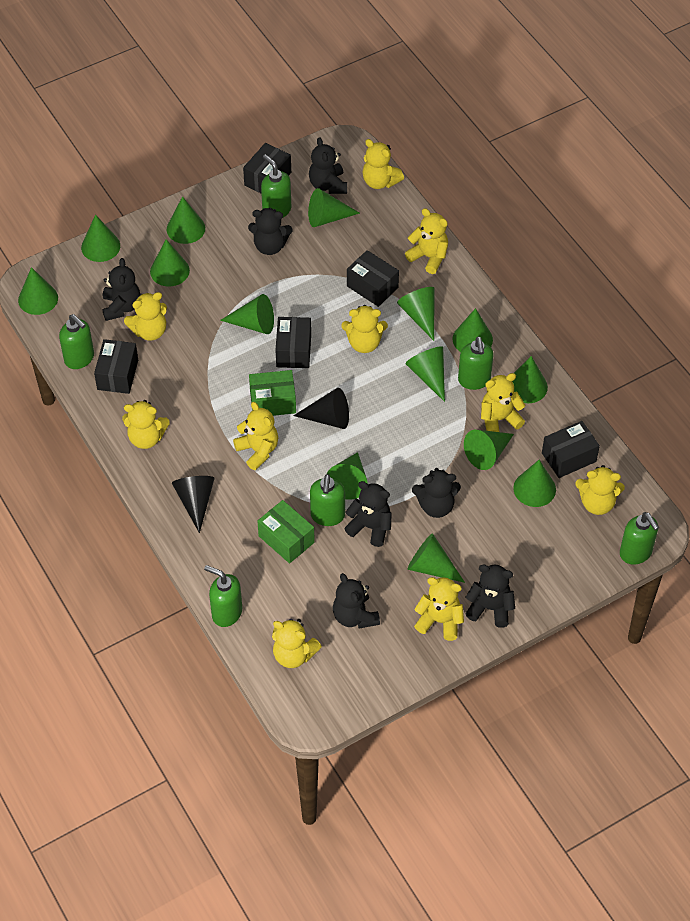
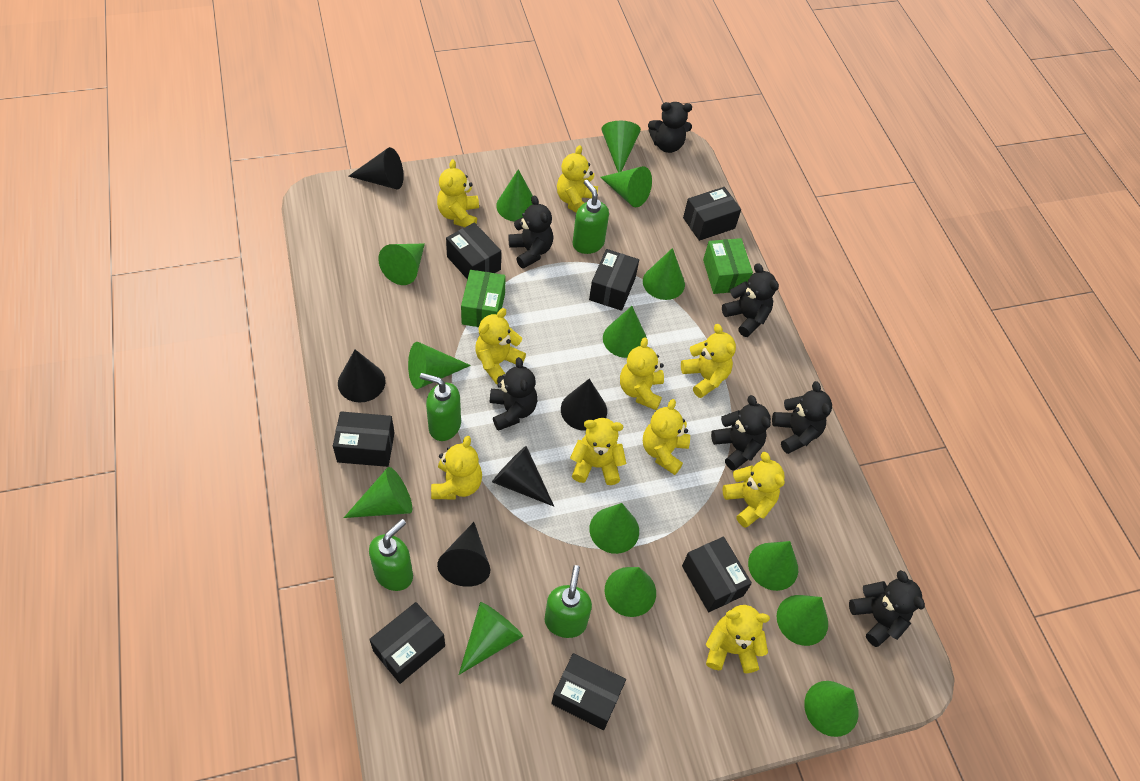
black box: [94,339,138,394] [243,143,291,193] [275,317,311,368] [347,250,399,307] [542,421,600,478] = 5 -> [333,411,395,467] [369,602,445,684] [446,222,501,280] [551,653,626,730] [589,249,639,311] [682,537,752,612] [683,187,741,241] = 7
black cone: [172,476,215,533] [293,388,349,429] = 2 -> [338,349,385,402] [348,147,404,189] [437,522,490,587] [492,446,554,507] [561,379,607,431] = 5
green soap dispenser: [59,314,94,369] [204,565,242,627] [261,154,291,218] [310,474,345,526] [458,337,494,390] [620,512,659,565] = 6 -> [369,519,413,591] [420,373,461,441] [545,565,592,638] [573,180,609,254] = 4

